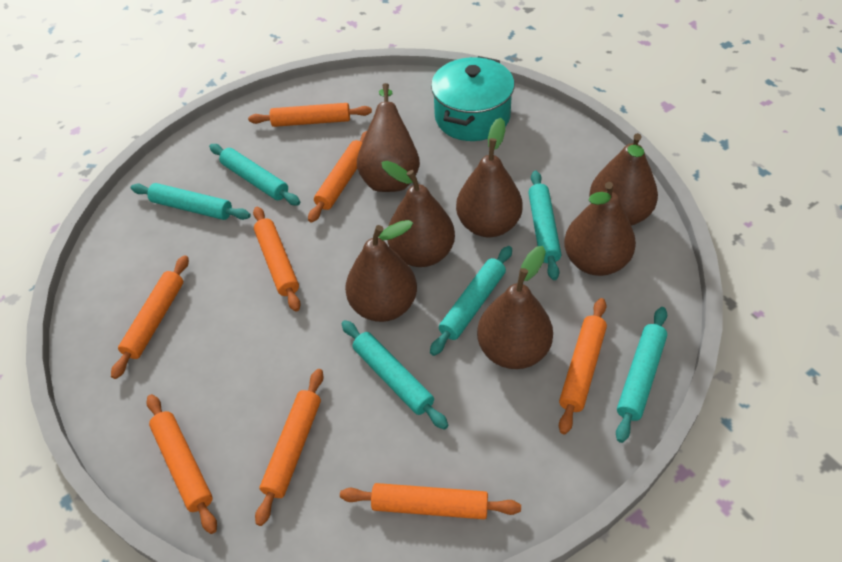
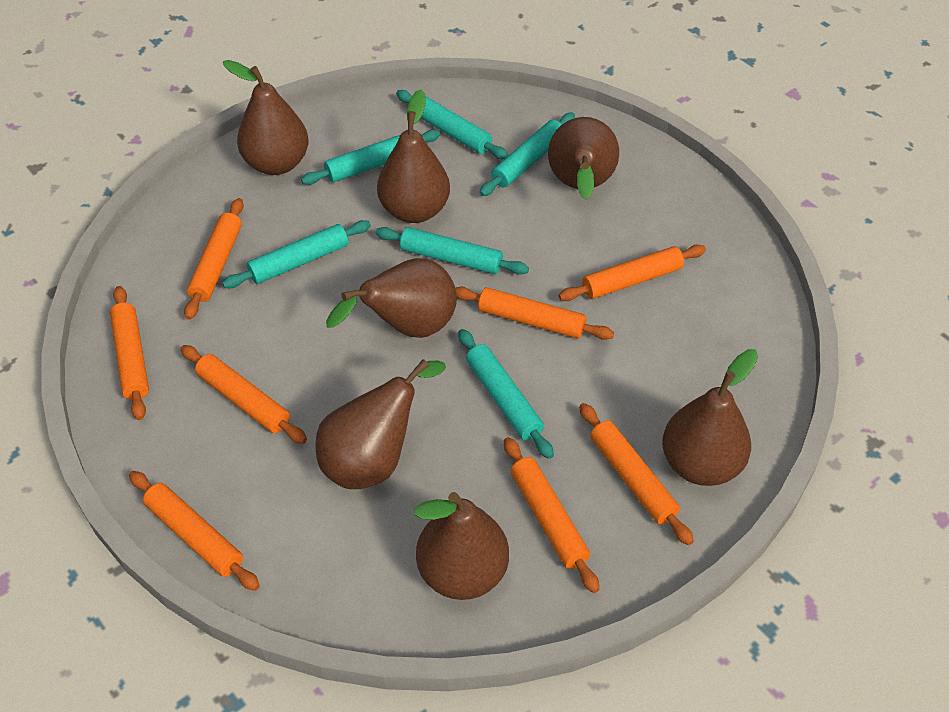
turquoise pot: [431,56,515,141] = 1 -> none = 0

